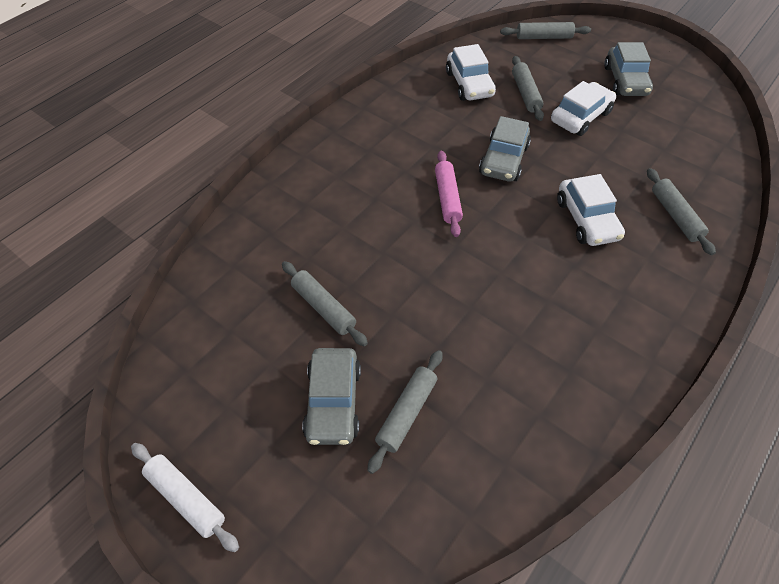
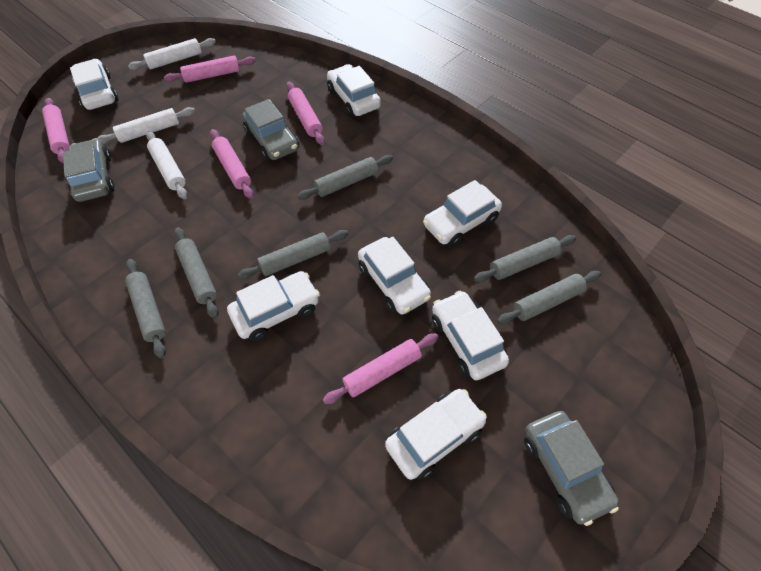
grey rolling pin: [282,261,368,346] [367,350,443,474] [500,22,591,39] [512,56,544,121] [647,168,716,255] = 5 -> [125,259,166,359] [174,227,219,319] [238,230,348,279] [297,155,393,200] [474,235,576,282] [497,271,601,325] = 6
pink rolling pin: [435,151,463,237] = 1 -> [42,98,70,163] [164,56,256,83] [210,129,254,199] [286,82,325,145] [323,333,439,404] = 5
white car: [446,44,496,101] [551,81,616,136] [557,174,625,246] = 3 -> [70,59,119,111] [227,271,320,341] [327,64,381,117] [358,237,431,315] [385,389,487,480] [423,180,502,247] [432,291,509,380] = 7
white rolling pin: [131,443,239,552] = 1 -> [97,107,195,144] [128,38,216,70] [146,131,187,199] = 3

